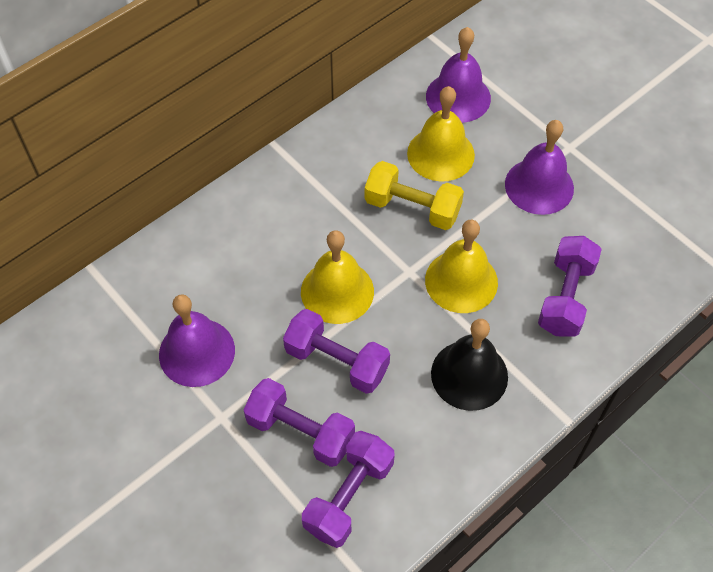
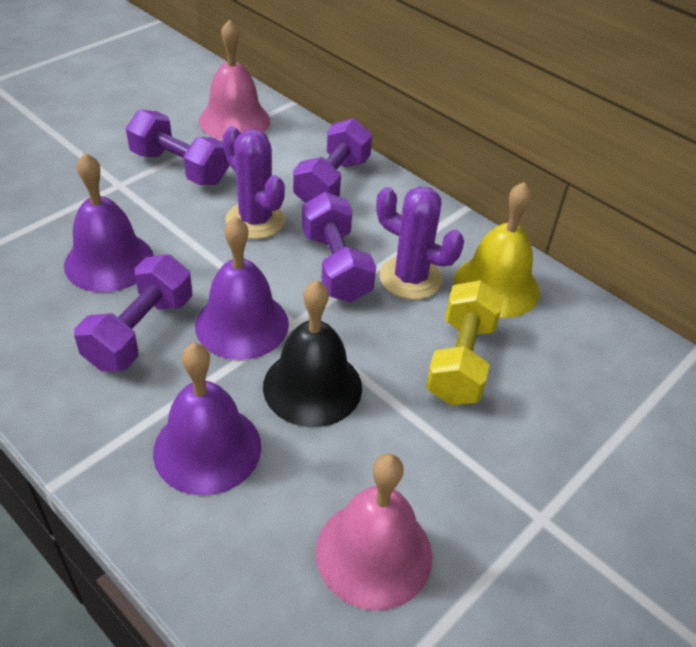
pink bell: none = 0 -> [199,20,270,140] [316,454,433,610] = 2
purple cactus: none = 0 -> [223,126,285,239] [376,186,464,300] = 2
yellow bell: [301,230,374,324] [407,86,475,182] [425,220,498,313] = 3 -> [453,182,540,318] = 1

